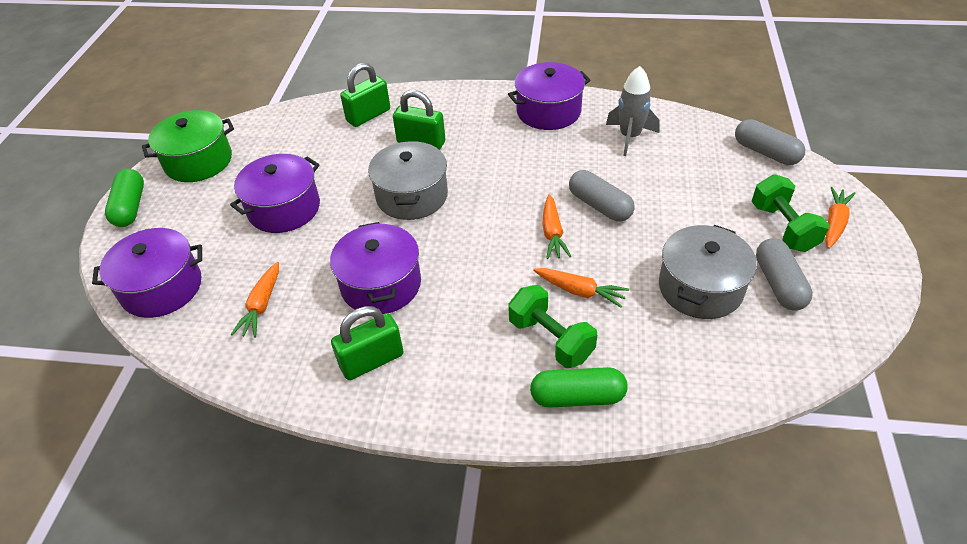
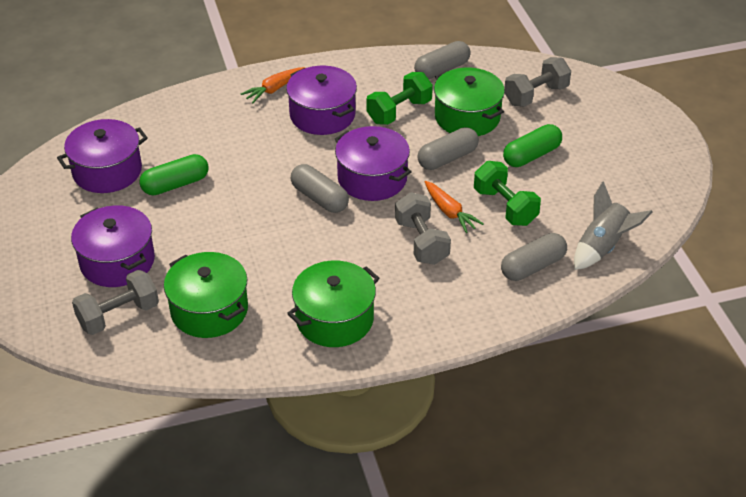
green padlock: [331,306,404,380] [340,63,390,127] [393,90,445,150] = 3 -> none = 0
green pot: [142,110,234,182] = 1 -> [164,252,248,338] [287,261,379,347] [434,68,505,136] = 3
grey capsule: [569,170,635,222] [735,119,805,165] [756,239,813,311] = 3 -> [291,164,349,213] [414,41,471,79] [417,127,479,170] [501,233,567,281] = 4
grey dumbbell: none = 0 -> [72,270,159,335] [395,192,451,265] [504,57,571,107] = 3
grey pot: [368,141,448,220] [659,225,757,319] = 2 -> none = 0
orange carrot: [231,262,279,338] [533,268,629,308] [542,194,571,259] [825,187,856,249] = 4 -> [241,67,305,103] [425,181,484,233] = 2

